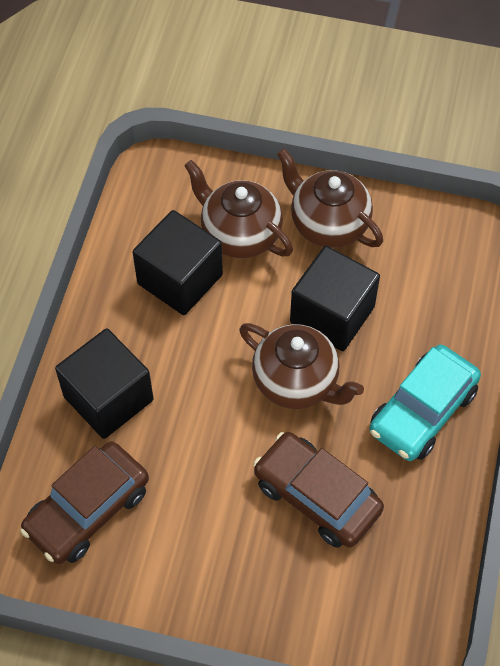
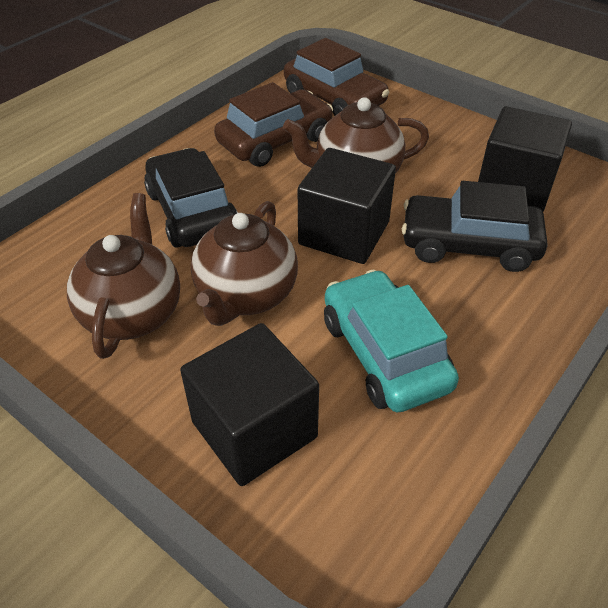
black car: none = 0 -> [144,148,238,248] [402,181,547,272] = 2

